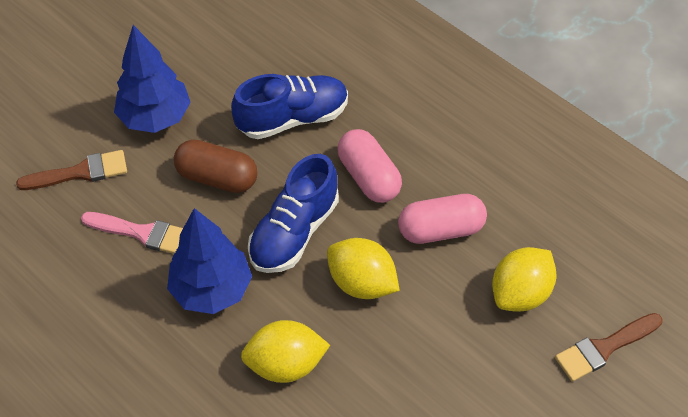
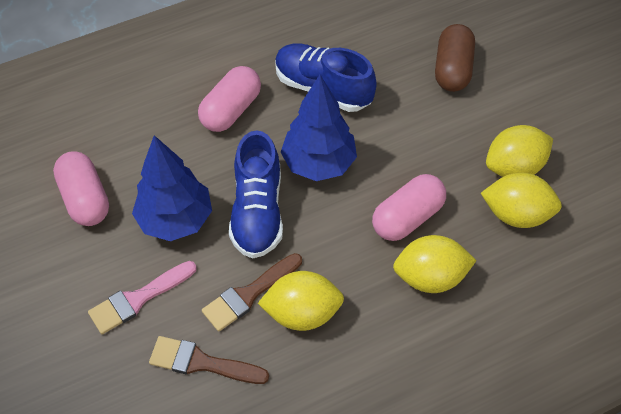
pink capsule: [337,129,402,203] [398,194,487,244] = 2 -> [53,151,109,226] [198,66,261,132] [372,174,446,241] = 3
yellow lemon: [241,320,330,383] [327,238,400,299] [492,247,556,312] = 3 -> [258,271,344,331] [393,235,477,293] [481,173,562,228] [486,125,553,177] = 4

